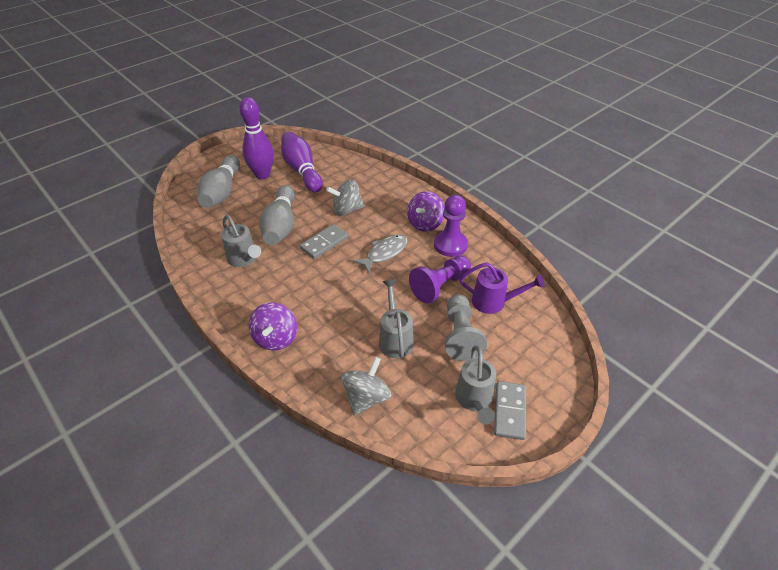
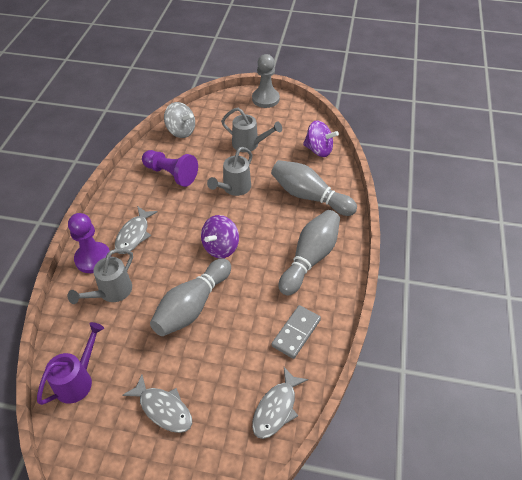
grey bowling pin: [198,155,240,208] [259,185,295,245] = 2 -> [150,258,231,336] [271,160,357,216] [279,210,340,296] = 3
grey domino: [300,224,348,259] [494,381,526,440] = 2 -> [271,305,321,359] = 1
grey fish: [353,235,408,273] = 1 -> [115,206,158,254] [122,375,192,433] [252,367,308,439] = 3
grey spinning top: [326,179,364,216] [341,357,391,415] = 2 -> [164,102,195,138] = 1
purple bowling pin: [239,97,274,179] [281,132,323,192] = 2 -> none = 0

